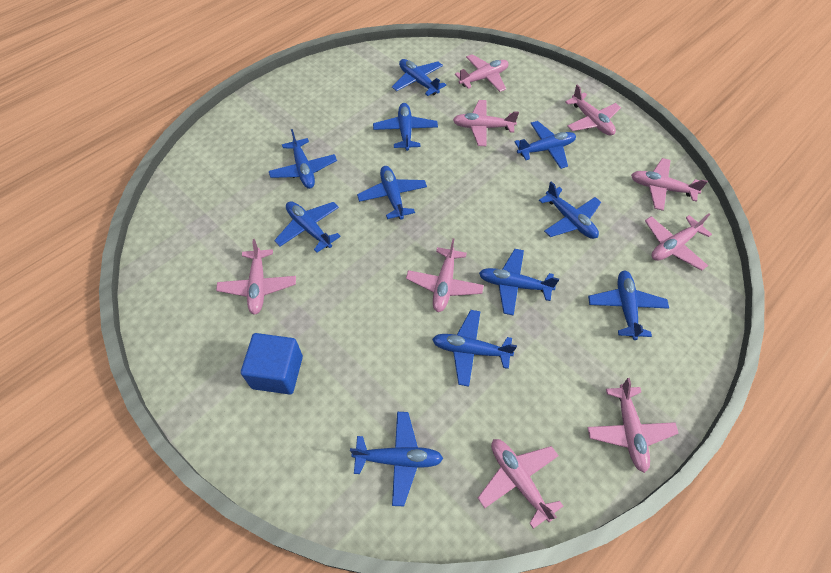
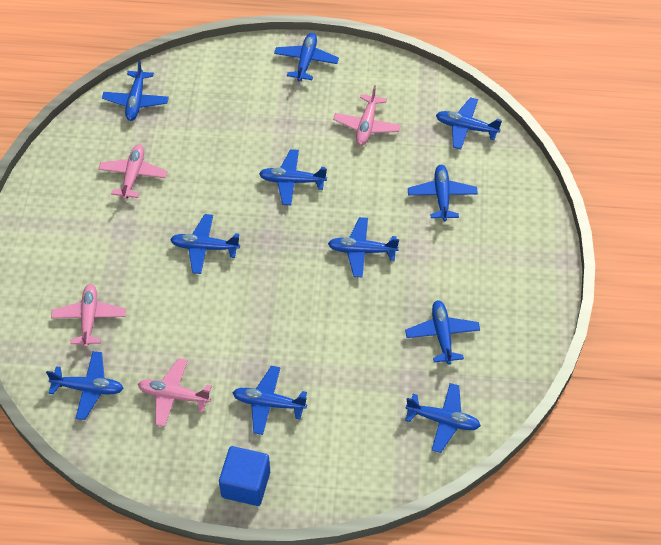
pink plane: [216,239,296,315] [406,238,484,312] [453,100,519,146] [455,54,509,92] [478,439,563,529] [565,84,621,136] [587,378,679,473] [631,158,708,211] [645,214,712,271] = 9 -> [51,284,126,348] [98,145,167,200] [138,358,212,427] [333,85,401,146] = 4

